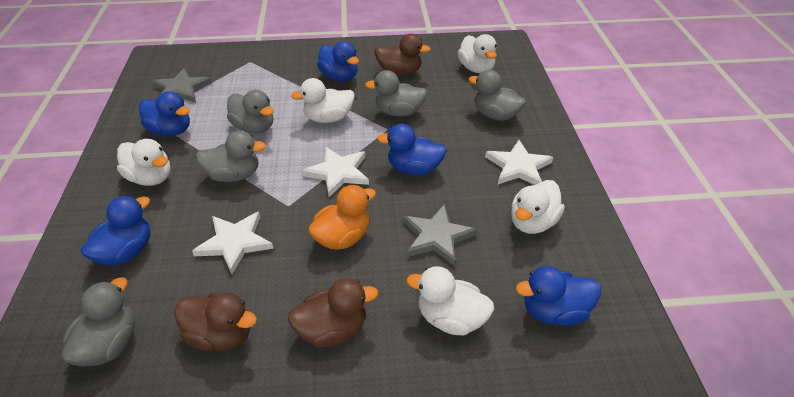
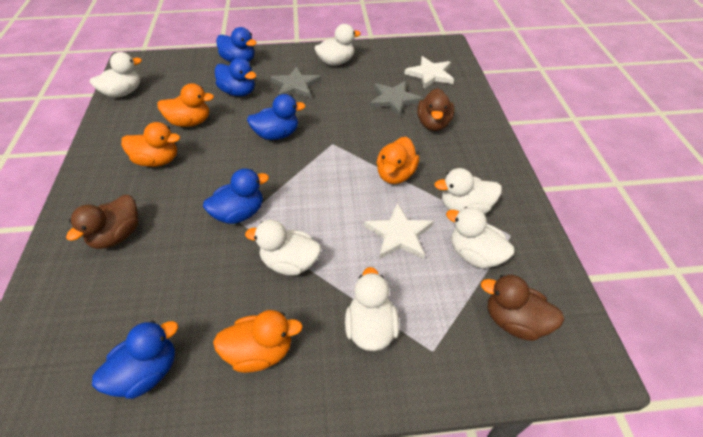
grey duck: [62,278,135,366] [196,131,266,182] [227,90,274,133] [365,70,427,117] [468,70,526,121] = 5 -> none = 0
orange duck: [308,185,376,250] = 1 -> [121,122,180,167] [157,83,214,127] [213,310,303,373] [377,137,419,184] = 4
white duck: [117,139,171,186] [291,78,355,123] [406,266,494,335] [458,34,497,73] [511,180,565,234] = 5 -> [90,52,142,98] [245,220,321,276] [315,24,361,66] [345,267,399,351] [434,168,502,214] [446,207,515,268] = 6
white star: [192,212,273,274] [302,147,369,197] [485,140,553,185] = 3 -> [364,203,434,259] [405,56,454,89] = 2

